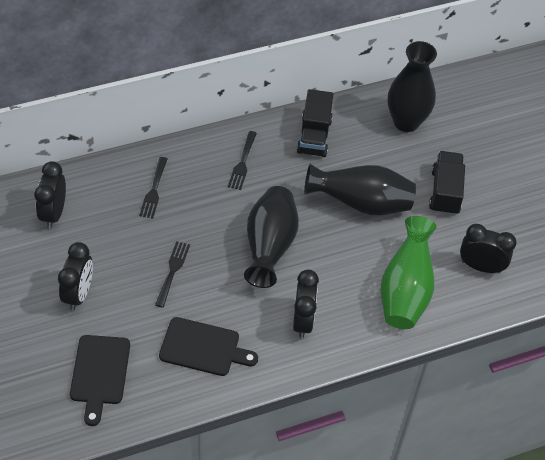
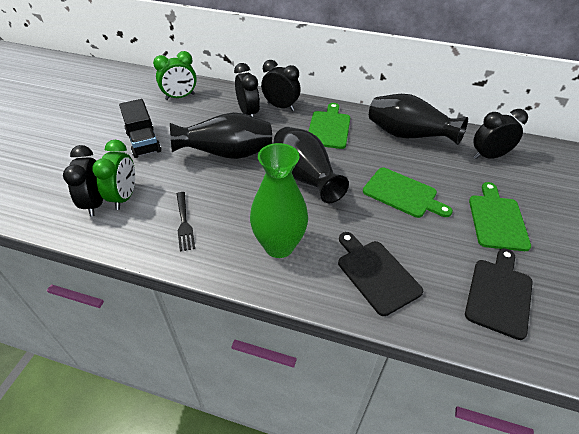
black fork: [139,157,168,219] [155,241,190,308] [228,131,257,190] = 3 -> [177,192,195,252] = 1
black truck: [297,89,333,157] [429,151,465,215] = 2 -> [119,99,161,158] = 1
green clock: none = 0 -> [92,140,135,210] [153,51,197,100] = 2
green cutting board: none = 0 -> [309,103,350,149] [363,168,453,218] [469,182,531,251] = 3

